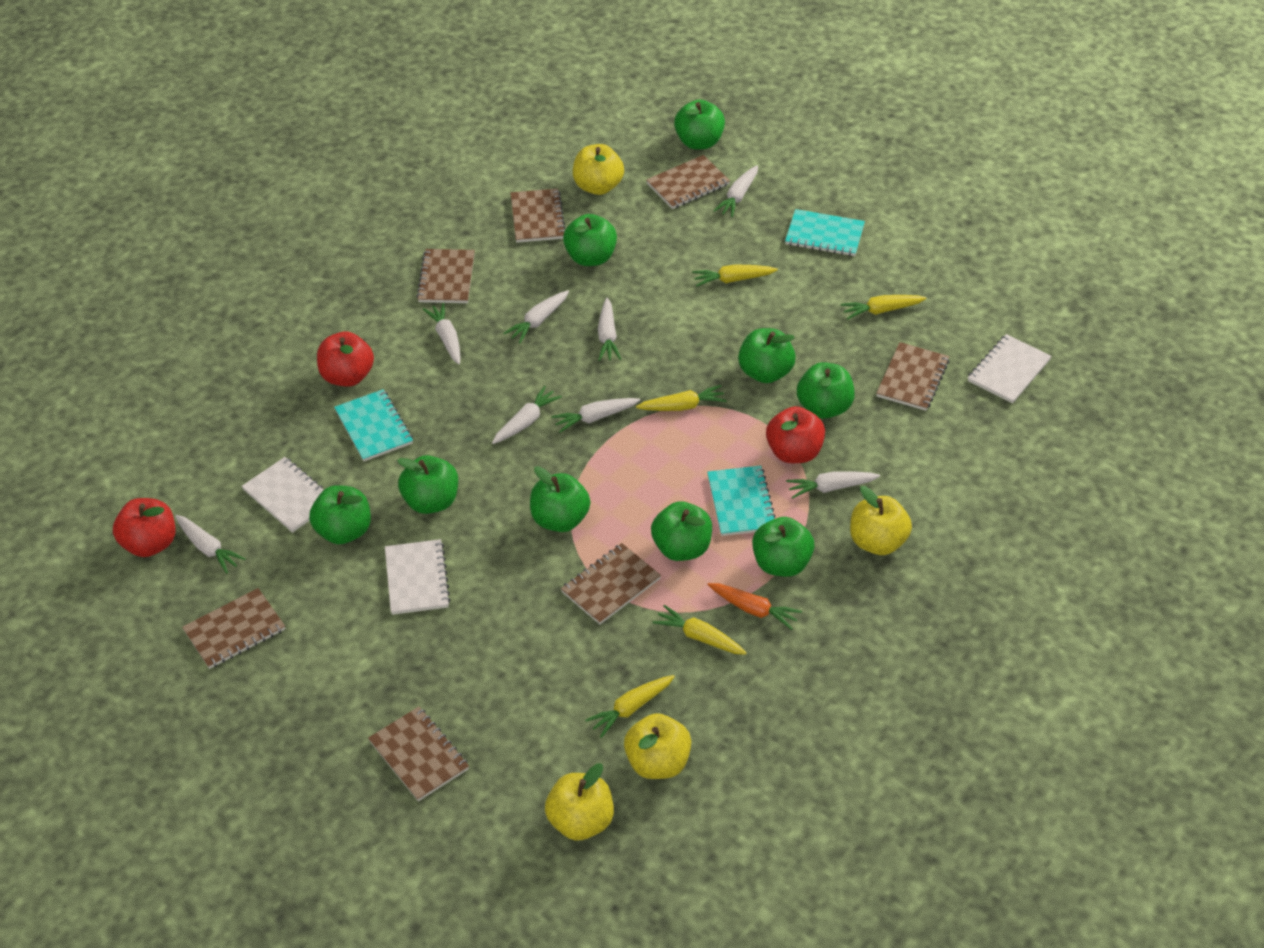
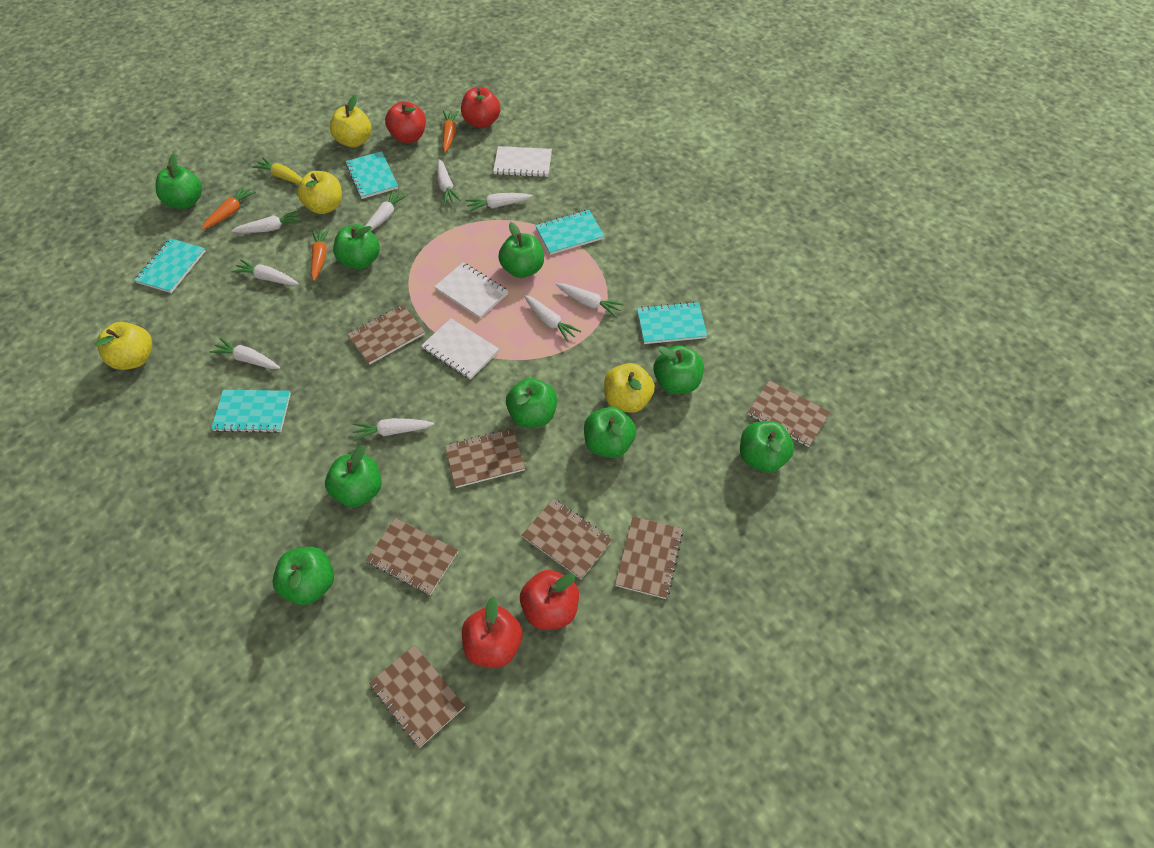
orange carrot: [708,583,802,630] = 1 -> [201,185,256,230] [311,228,330,281] [443,111,459,152] = 3
red apple: [113,498,175,557] [317,331,374,387] [766,406,825,463] = 3 -> [385,101,426,143] [461,87,501,128] [462,597,523,668] [520,570,579,630] = 4
turquoise notebook: [334,389,413,461] [707,466,776,536] [785,209,865,256] = 3 -> [134,238,206,293] [211,390,291,433] [346,151,398,199] [535,210,605,255] [637,302,708,344] = 5
white carrot: [175,515,246,574] [423,303,460,364] [492,386,562,444] [503,290,569,343] [552,398,640,433] [598,298,621,361] [713,165,758,217] [786,471,880,499] = 8 -> [209,338,280,369] [231,259,299,285] [232,210,302,233] [353,418,434,441] [365,189,408,231] [437,159,461,205] [465,193,533,212] [524,295,581,342] [556,283,624,317] = 9
yellow carrot: [585,675,675,738] [636,385,727,411] [653,605,747,655] [692,264,778,287] [841,295,927,320] = 5 -> [252,157,303,184] = 1

